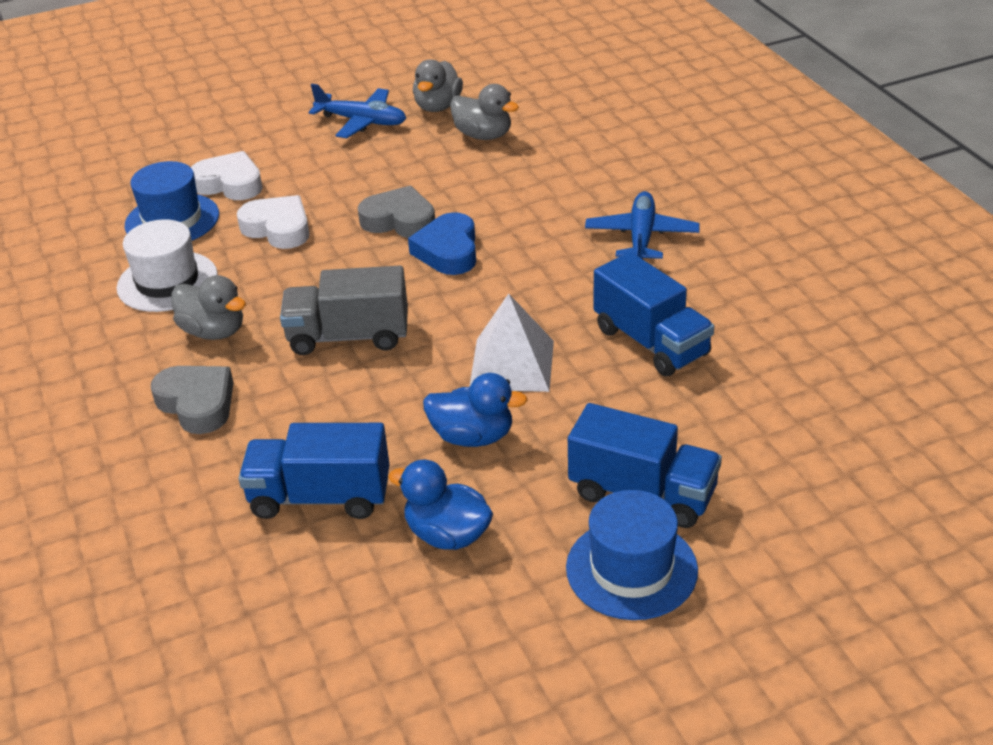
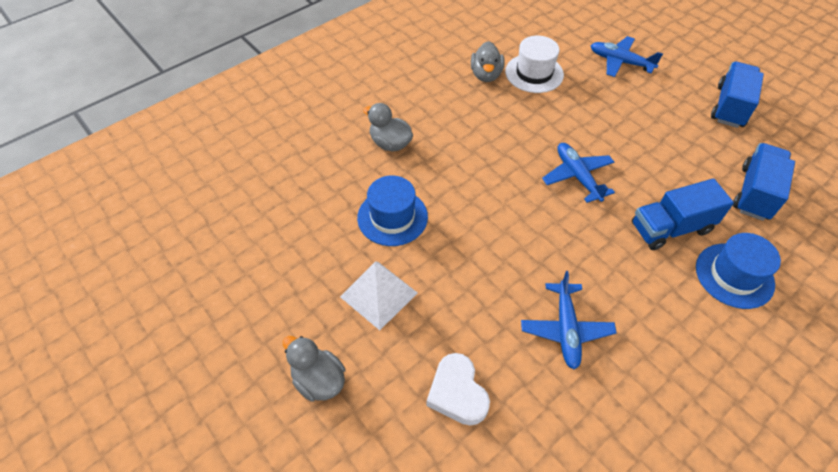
blue duck: [388,460,493,550] [423,373,528,447] = 2 -> none = 0
blue heart: [408,212,476,275] = 1 -> none = 0
blue plane: [309,84,406,138] [585,191,700,259] = 2 -> [521,271,616,370] [542,143,615,203] [590,36,663,77] = 3
grey heart: [151,366,234,434] [358,186,435,238] = 2 -> none = 0
grey truck: [280,266,408,355] = 1 -> none = 0
white heart: [191,151,263,200] [237,195,309,249] = 2 -> [427,353,490,426] = 1

